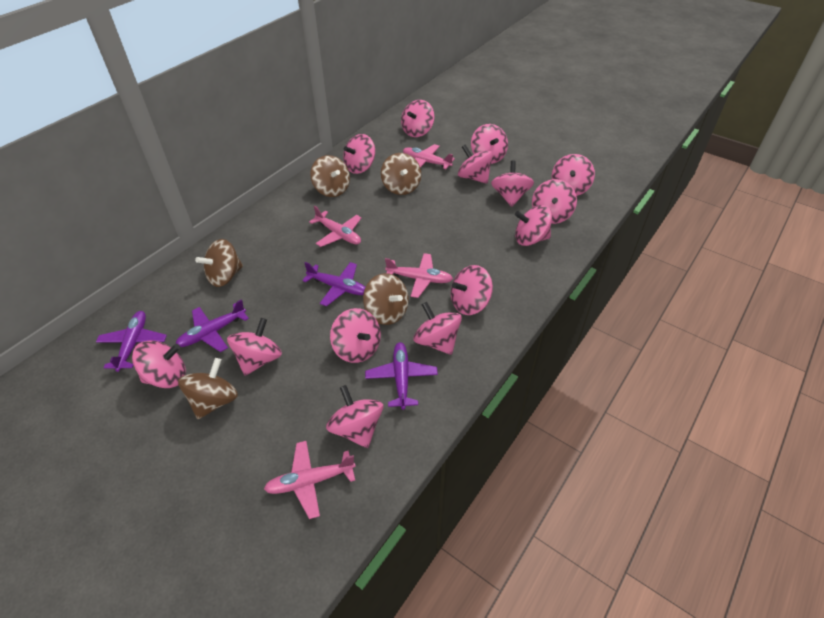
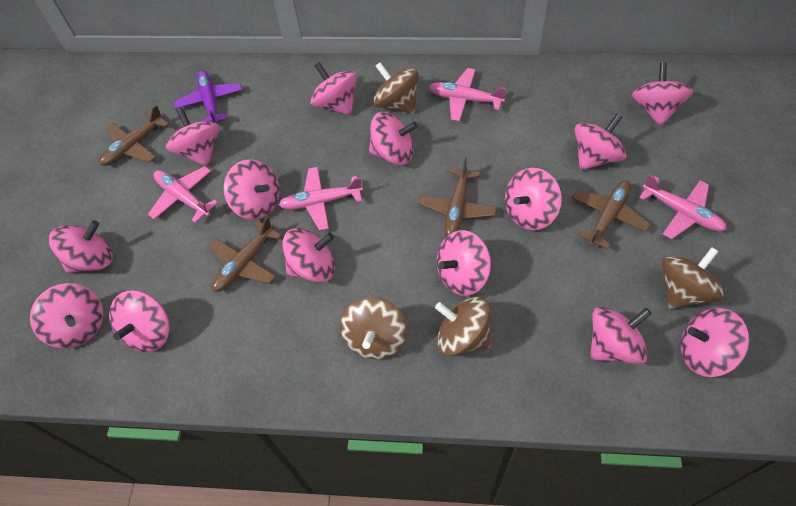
brown plane: none = 0 -> [99,105,169,166] [209,216,282,292] [418,157,497,236] [572,180,651,249] = 4
brown spinning top: [178,358,238,419] [195,239,243,287] [310,155,350,197] [363,273,409,325] [381,153,421,195] = 5 -> [340,297,407,359] [373,62,419,113] [435,297,491,356] [662,247,724,309] = 4
purple plane: [96,311,167,372] [176,299,249,352] [302,262,365,306] [365,342,438,410] = 4 -> [174,70,242,123] = 1

